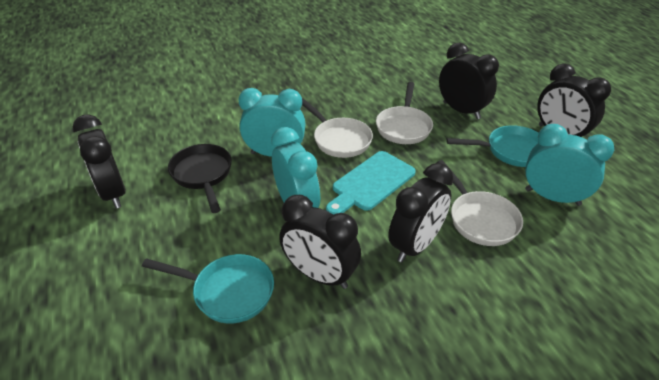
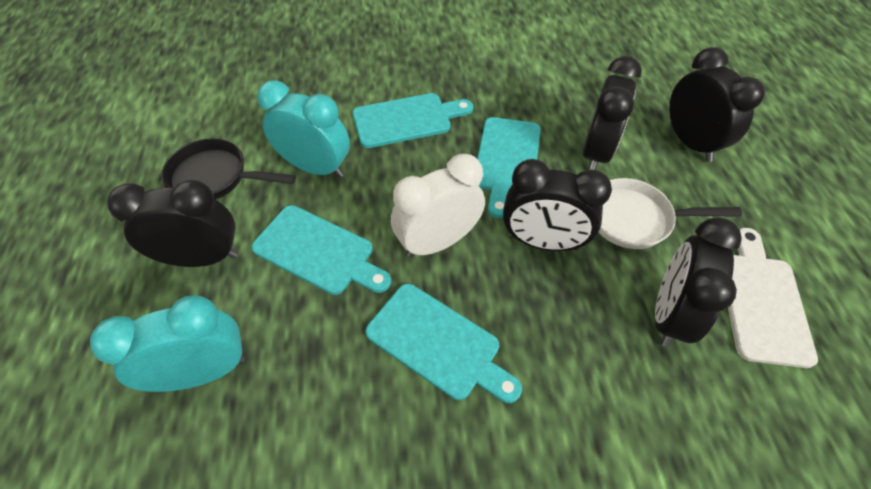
turquoise clock: [239,88,306,157] [271,127,320,208] [525,124,614,206] = 3 -> [90,295,245,392] [257,80,350,178] = 2
turquoise cutting board: [326,151,416,214] = 1 -> [251,205,391,295] [353,93,473,148] [365,284,522,403] [477,117,541,218] = 4
turquoise pan: [142,254,274,324] [446,125,539,167] = 2 -> none = 0
white clock: none = 0 -> [391,154,485,258] = 1
white cutting board: none = 0 -> [728,228,818,368] = 1
white pan: [302,98,373,158] [376,82,433,144] [436,160,523,246] = 3 -> [599,178,742,249] = 1

